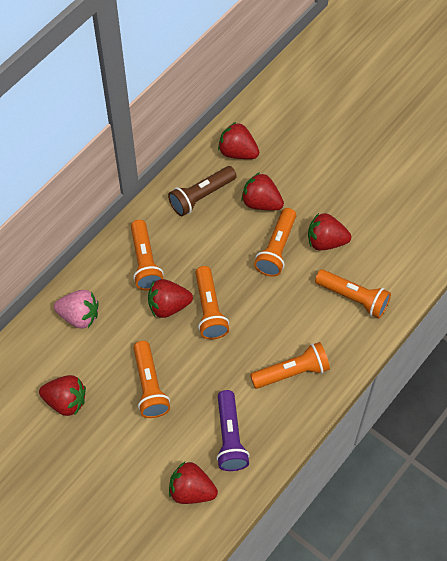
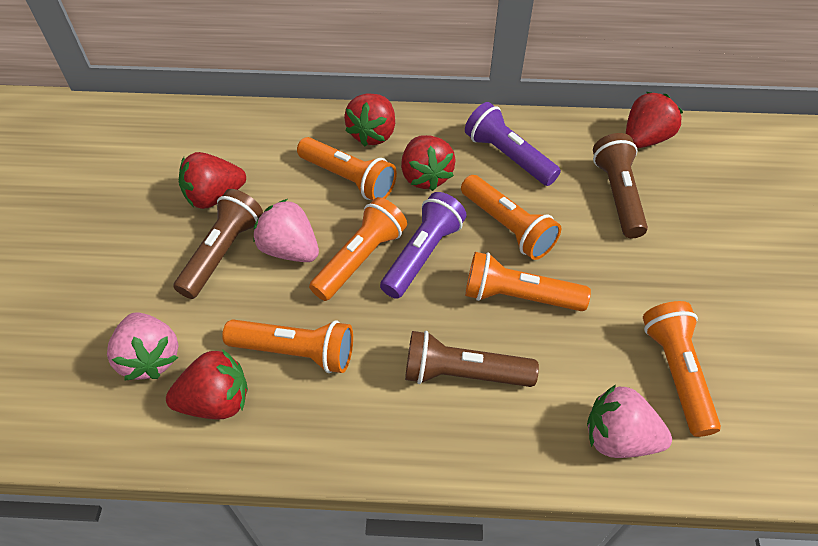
brown flashlight: [168,166,237,216] = 1 -> [173,189,263,299] [405,331,539,387] [593,133,648,238] = 3
pink strawberry: [54,290,99,329] = 1 -> [107,312,179,380] [253,199,319,262] [587,385,672,458] = 3
purple flashlight: [216,390,250,471] = 1 -> [380,192,467,299] [465,102,561,186] = 2
red strawberry: [39,375,86,416] [148,279,193,318] [169,462,218,504] [218,122,259,159] [241,172,284,210] [308,213,351,250] = 6 -> [166,349,248,420] [179,152,246,209] [344,93,395,147] [401,135,455,191] [626,92,683,148] = 5

